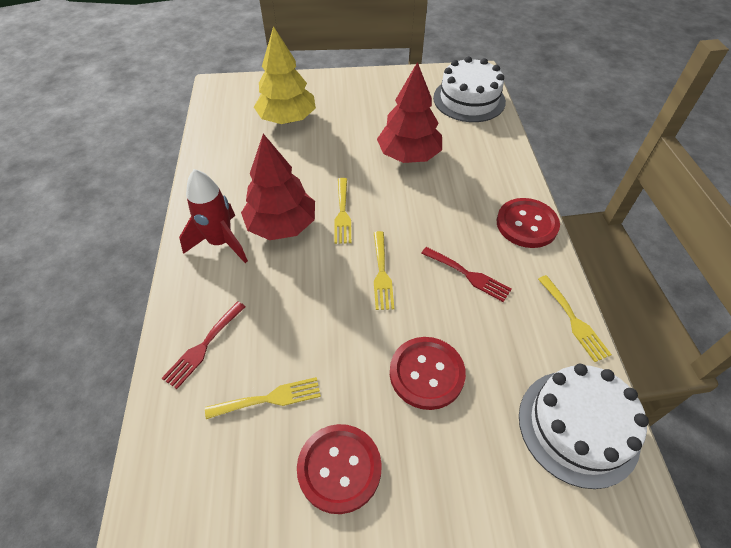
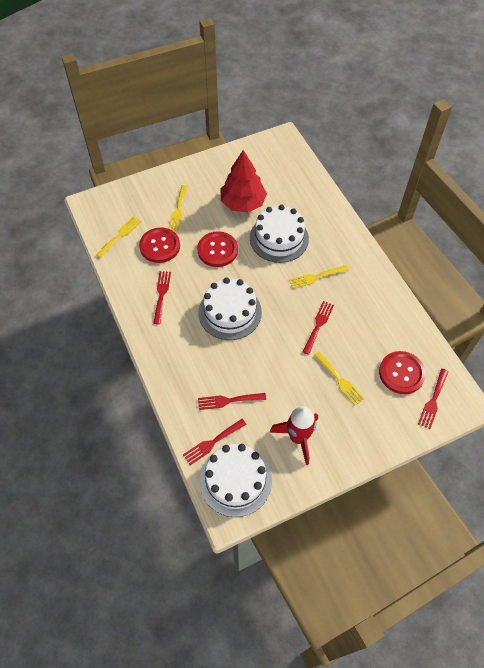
red fork: [162,301,246,389] [421,247,512,302] = 2 -> [153,271,171,324] [183,419,247,465] [198,393,266,410] [302,301,334,355] [418,369,449,429] = 5
red tree: [241,134,315,240] [377,62,442,163] = 2 -> [221,150,267,212] = 1
white cake: [433,56,506,122] [519,364,649,489] = 2 -> [198,277,262,340] [199,444,272,517] [250,205,309,263] = 3
yellow tree: [254,26,316,124] = 1 -> none = 0

